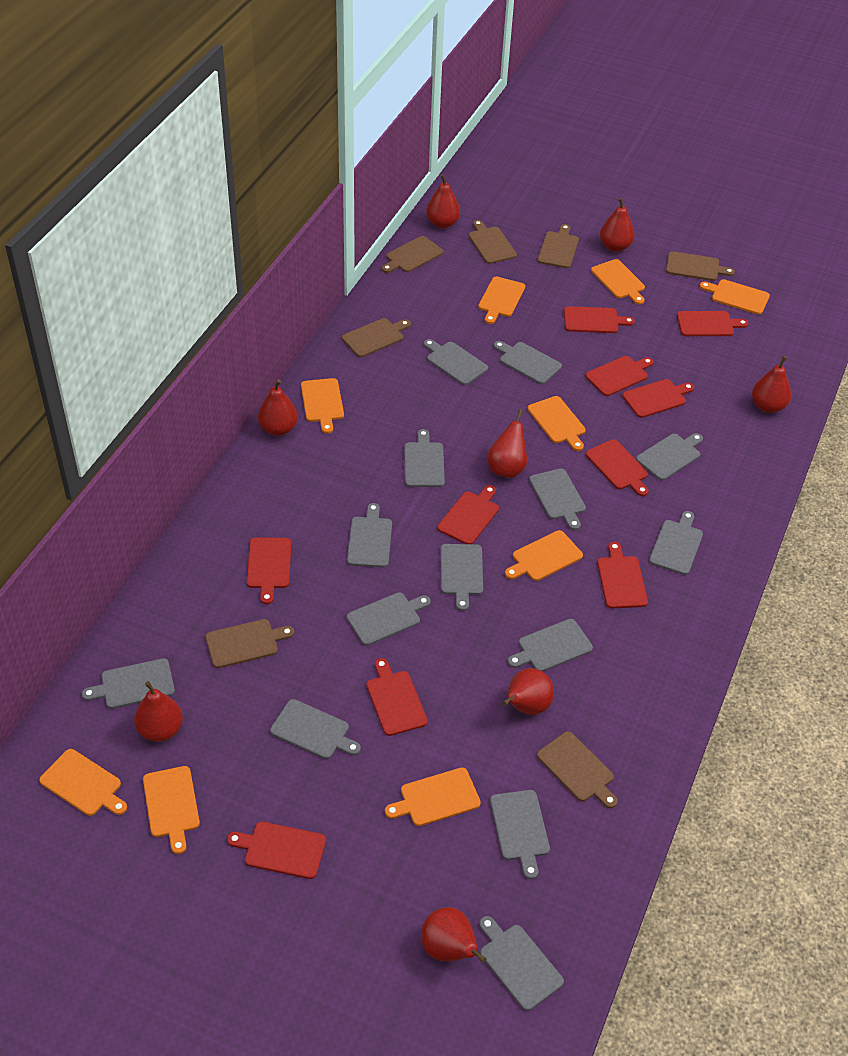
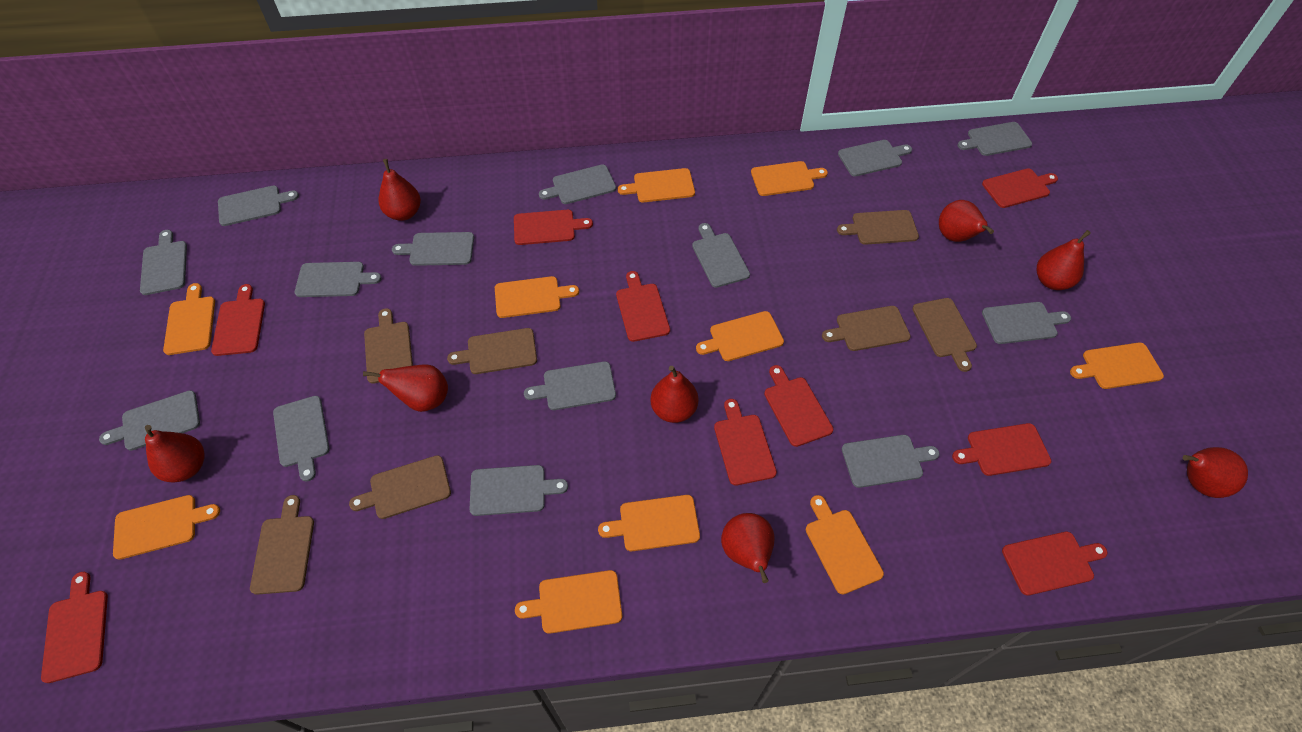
orange cutting board: [39,749,127,816] [143,766,200,854] [301,378,344,434] [385,768,481,826] [478,276,525,324] [505,530,583,581] [528,396,586,451] [591,259,645,305] [700,279,770,315] = 9 -> [113,495,220,560] [163,283,215,355] [495,276,579,318] [515,570,622,634] [598,495,700,551] [618,168,695,202] [696,311,784,361] [751,161,828,196] [806,495,884,594] [1070,342,1164,389] = 10
red cutting board: [227,822,326,879] [247,538,291,604] [366,658,428,736] [437,485,499,544] [564,306,635,333] [585,356,654,396] [586,439,649,496] [597,542,648,609] [622,379,694,418] [677,311,749,336] = 10 -> [41,572,108,683] [211,284,265,356] [514,210,593,245] [616,271,670,342] [714,399,777,486] [764,365,833,447] [952,423,1051,476] [982,168,1058,208] [1002,532,1107,596] = 9

